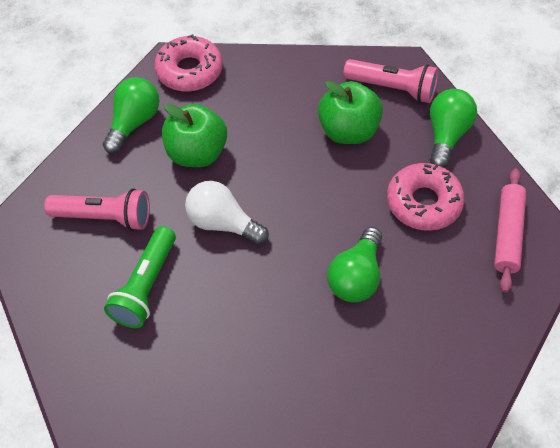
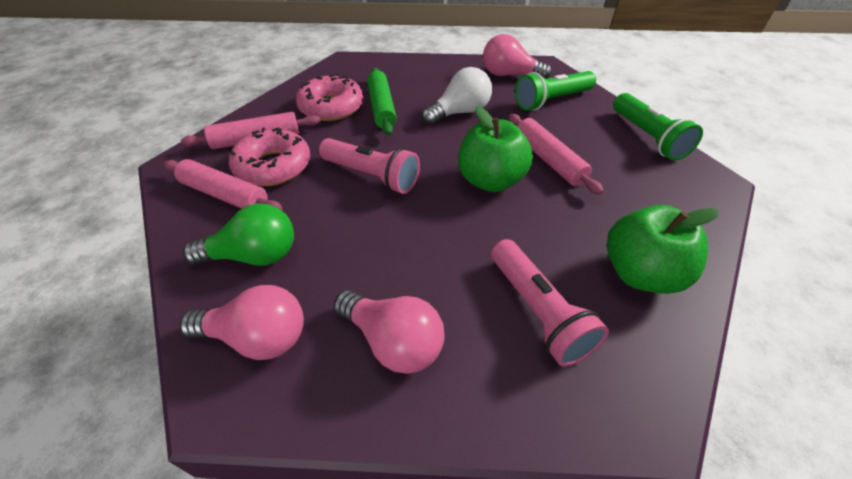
green flashlight: [104,226,176,328] = 1 -> [515,71,596,111] [613,93,703,161] = 2
green light bulb: [103,77,159,154] [327,227,382,303] [430,89,477,168] = 3 -> [183,204,294,266] = 1
green rolling pin: none = 0 -> [367,68,397,135] = 1
pink light bulb: none = 0 -> [180,285,304,360] [334,290,445,374] [483,34,551,79] = 3
pink rolling pin: [494,169,526,293] = 1 -> [164,159,283,211] [181,112,321,149] [509,114,604,195] = 3

